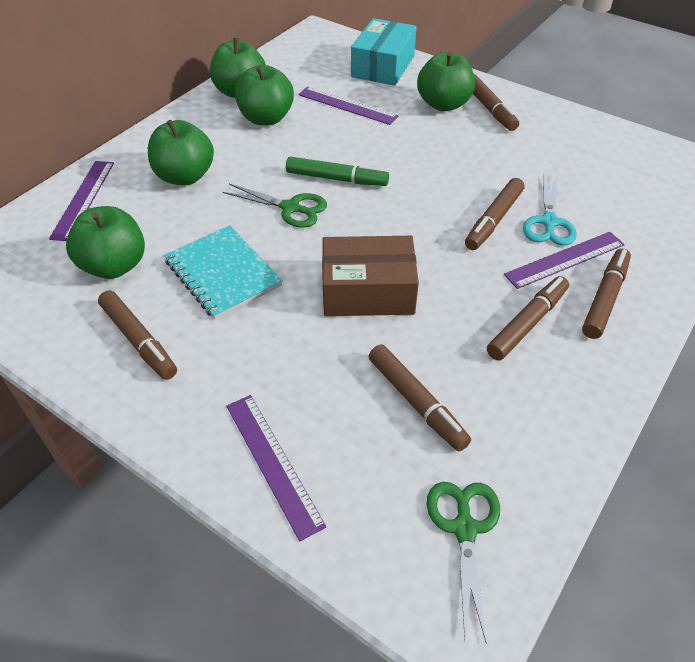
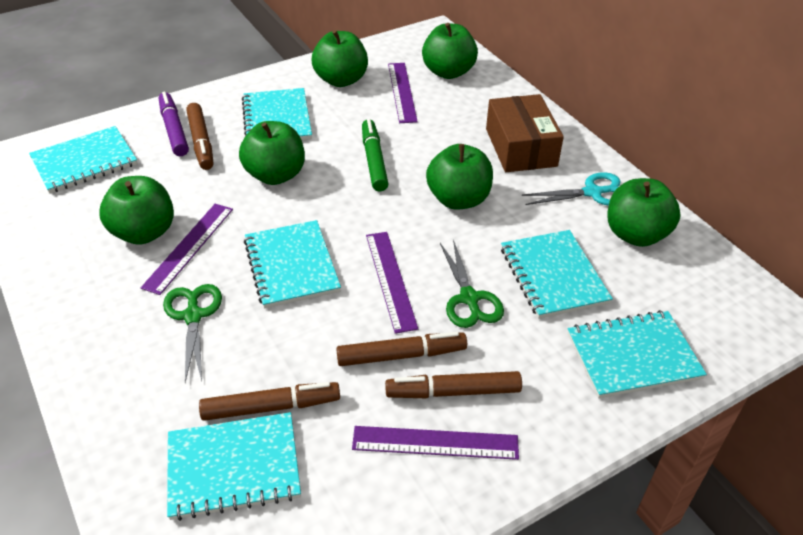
brown marker: [98,291,177,380] [369,344,471,451] [465,178,524,250] [473,74,519,131] [487,276,569,361] [582,248,631,339] = 6 -> [186,103,213,170] [199,382,340,421] [336,332,467,366] [385,371,522,398] = 4
green apple: [66,206,145,279] [148,120,214,185] [210,38,266,98] [235,65,294,125] [417,52,475,111] = 5 -> [99,176,174,245] [239,121,305,185] [312,30,368,87] [422,23,478,79] [426,144,493,210] [608,178,681,247] = 6
purple marker: none = 0 -> [159,92,189,156] = 1
turquoise box: [351,18,417,86] = 1 -> none = 0
turquoise notebook: [164,225,283,319] = 1 -> [29,126,138,194] [167,412,301,521] [242,88,312,140] [244,220,341,308] [501,230,613,319] [567,310,707,398] = 6

